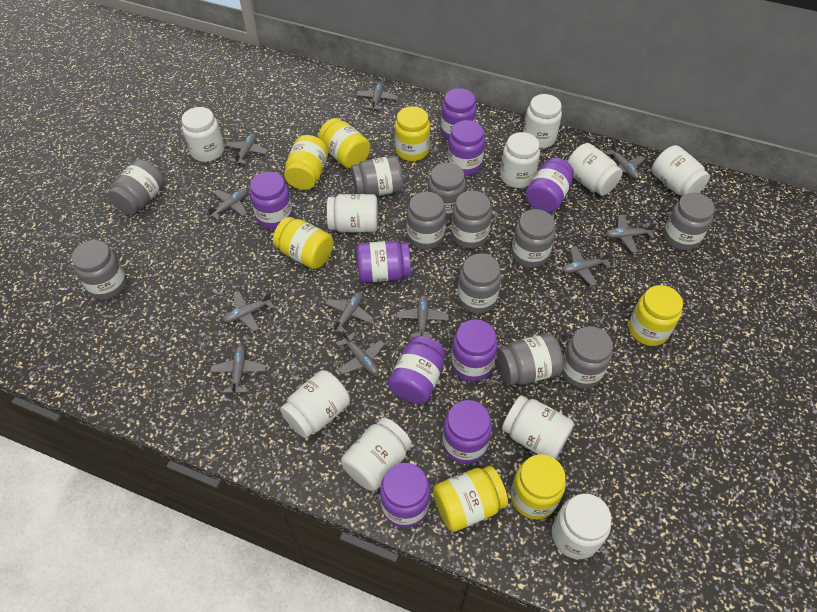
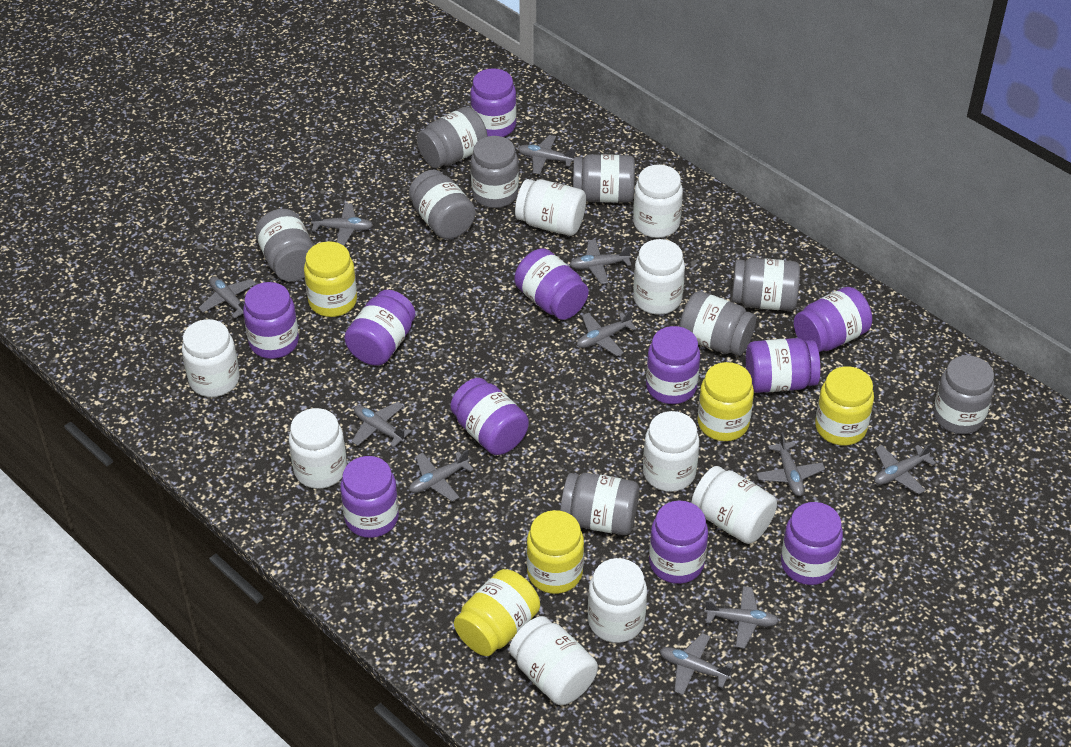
grey jar: [71,240,127,300] [107,159,165,215] [351,156,403,196] [407,192,446,250] [428,163,466,220] [451,191,492,249] [458,254,501,314] [497,333,564,385] [512,209,555,268] [562,326,613,389] [663,193,715,251] = 11 -> [255,209,314,281] [409,170,476,239] [417,107,488,168] [471,136,519,208] [560,473,639,535] [573,154,635,203] [679,291,756,356] [732,258,800,311] [933,355,994,434] = 9
purple jar: [250,172,293,229] [357,241,411,283] [380,463,430,528] [388,336,446,404] [441,88,477,140] [442,400,492,464] [448,120,485,176] [451,319,497,381] [525,158,574,213] = 9 -> [243,282,299,359] [340,456,399,538] [344,290,415,365] [450,378,529,455] [470,68,517,137] [514,248,589,320] [646,326,700,404] [649,501,708,584] [746,338,821,393] [781,502,843,585] [794,287,872,352] = 11
white jar: [182,107,224,162] [280,370,350,438] [327,194,378,233] [341,418,412,491] [500,132,540,188] [502,395,574,459] [523,94,562,148] [552,494,612,559] [567,143,623,196] [652,145,710,196] = 10 -> [182,319,240,397] [289,408,347,489] [509,616,598,705] [515,179,586,236] [588,558,647,643] [633,165,683,238] [633,239,685,315] [643,411,699,492] [692,466,777,544] = 9
yellow jar: [273,217,333,269] [284,135,328,190] [319,118,370,169] [395,106,430,161] [433,466,508,532] [511,454,566,519] [629,285,683,346] = 7 -> [304,241,357,317] [454,569,540,656] [527,510,584,594] [697,362,754,441] [815,366,874,446] = 5

